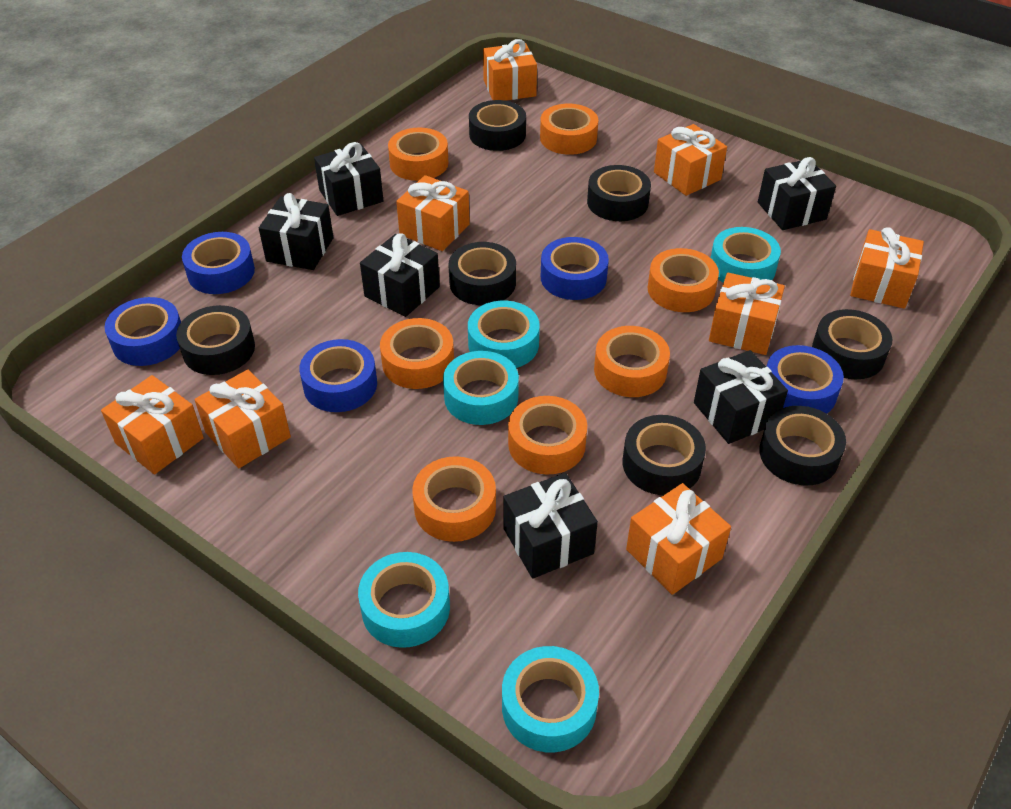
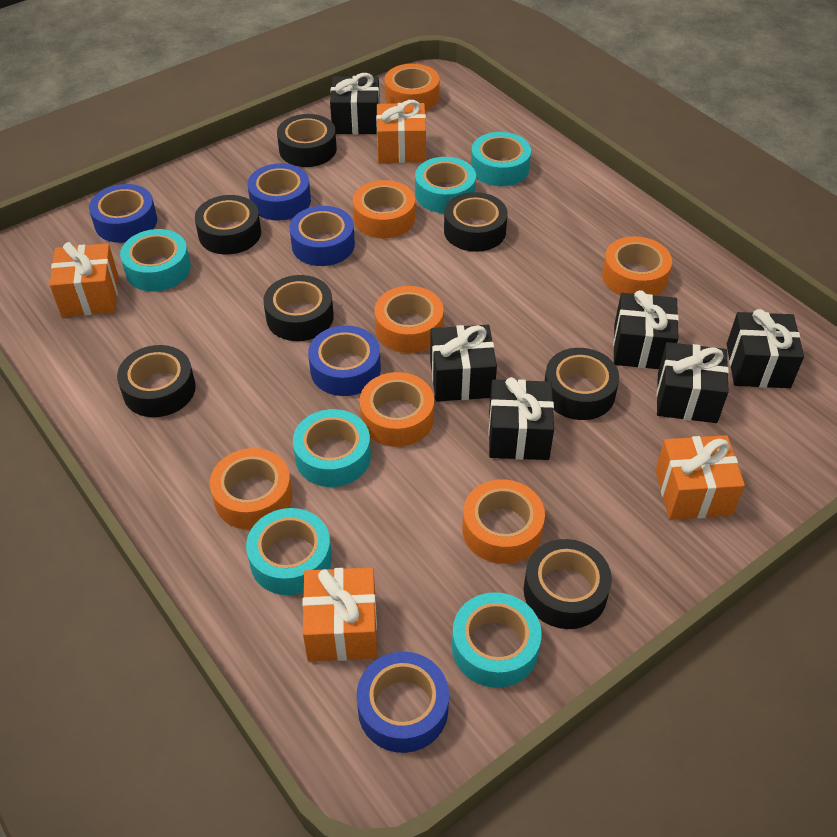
orange gift: [101,375,204,474] [195,370,291,468] [396,175,470,251] [483,39,537,101] [626,483,731,595] [654,124,727,196] [709,273,785,355] [850,227,924,309] = 8 -> [50,242,118,317] [302,567,377,662] [376,100,426,163] [655,435,745,520] = 4
turquoise tape: [358,552,450,648] [443,351,519,425] [468,301,540,368] [502,646,599,752] [711,227,781,283] = 5 -> [120,229,191,291] [246,508,332,595] [293,409,371,487] [415,157,476,213] [452,592,542,688] [471,132,531,186] = 6

